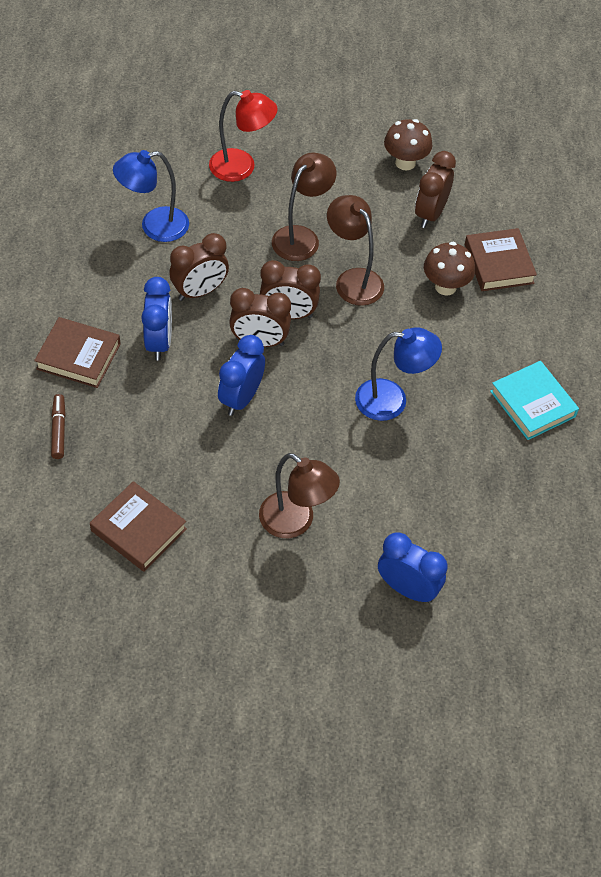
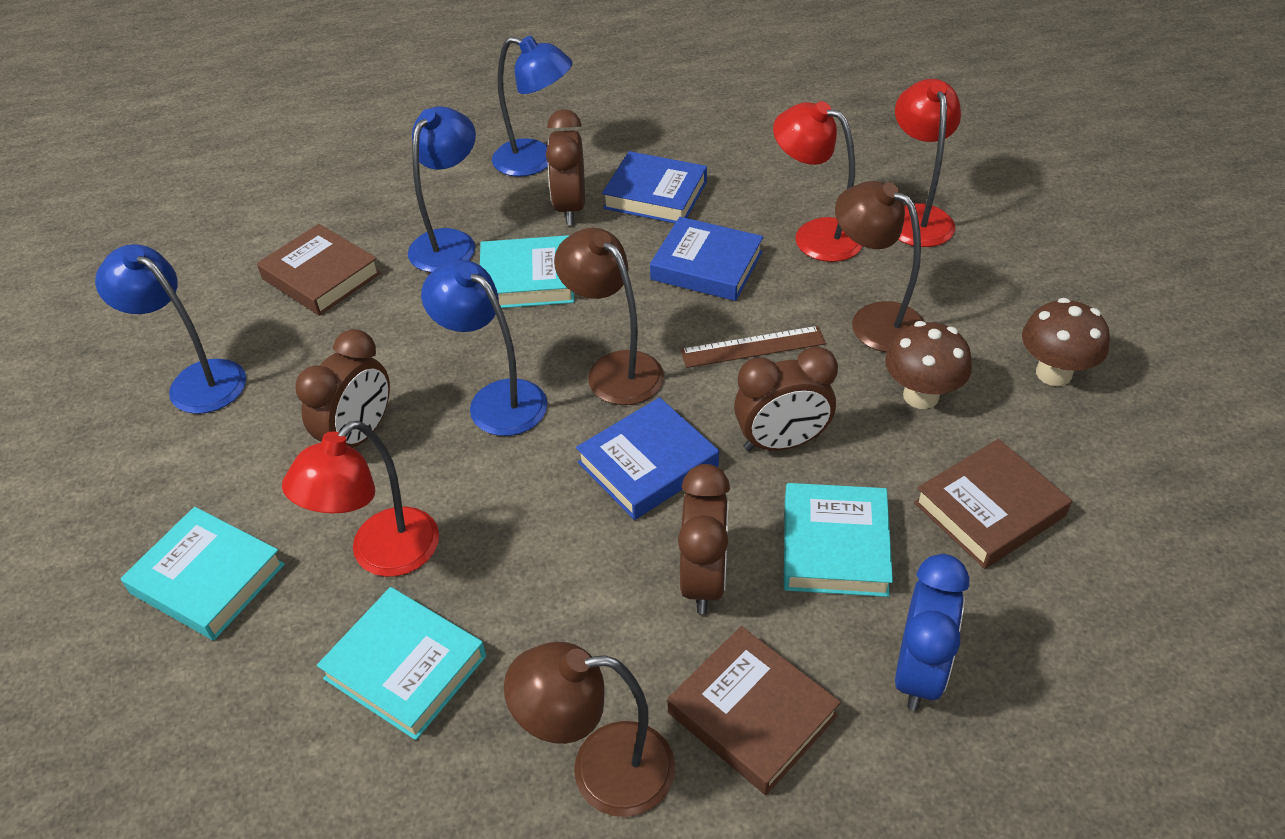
blue book: none = 0 -> [576,397,719,520] [602,151,707,223] [650,217,763,301] = 3
blue clock: [141,277,172,360] [218,335,265,416] [378,532,447,603] = 3 -> [895,554,969,711] = 1
blue lamp: [113,150,189,242] [355,327,442,421] = 2 -> [95,244,246,414] [408,106,476,273] [421,260,547,436] [492,36,573,177] = 4
brown marker: [51,394,66,459] = 1 -> none = 0
brown ruler: none = 0 -> [680,326,826,368] = 1
red lamp: [209,90,278,182] = 1 -> [282,421,439,577] [773,101,863,262] [895,79,961,247] = 3
turquoise book: [490,361,579,440] = 1 -> [121,507,285,640] [317,587,486,740] [480,235,574,308] [784,483,893,597] = 4

